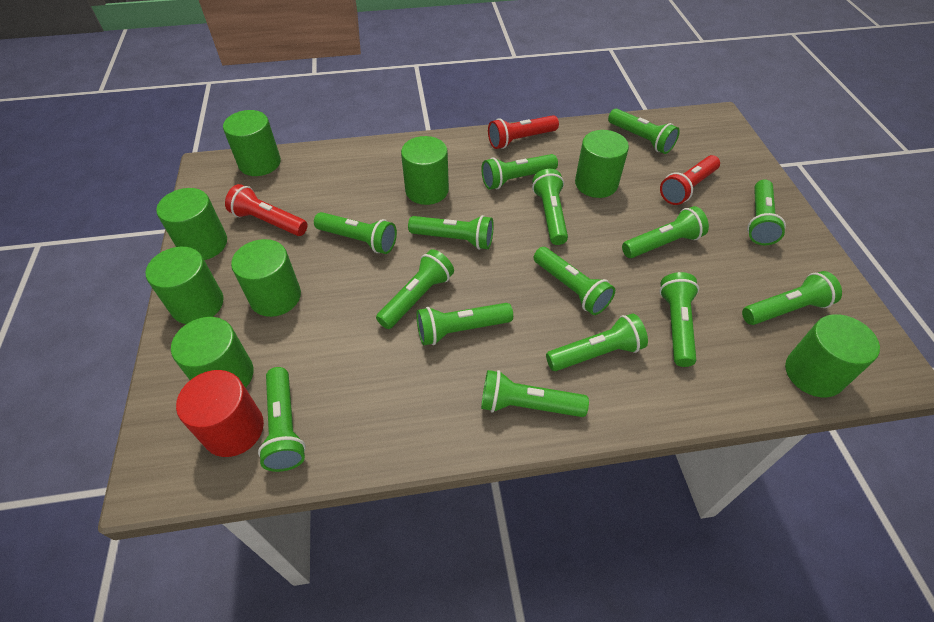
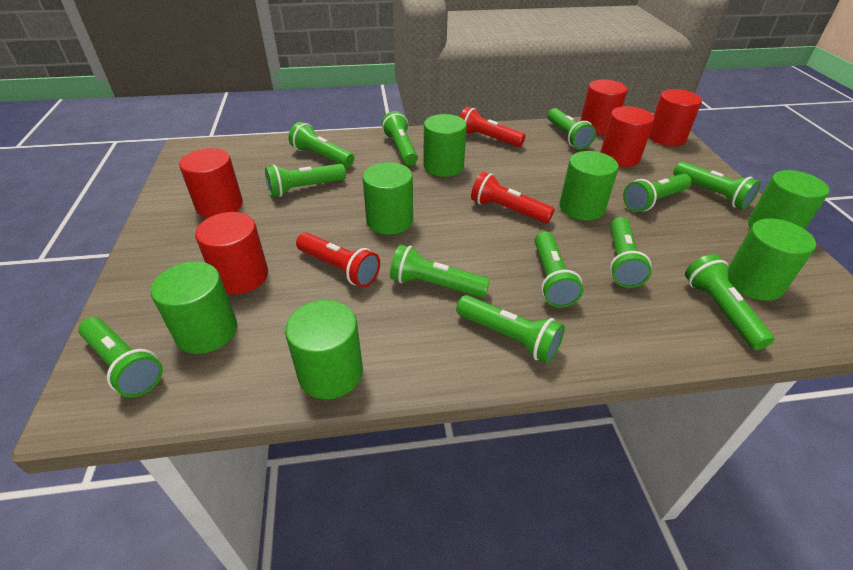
green cylinder: [145,247,224,324] [156,188,227,260] [171,317,254,388] [223,110,281,176] [231,239,301,317] [401,136,449,205] [575,130,629,198] [785,314,880,397] = 8 -> [151,262,237,354] [285,300,363,399] [362,162,413,235] [423,114,467,177] [559,151,619,221] [728,218,816,301] [748,170,829,229] = 7
green flashlight: [258,367,306,472] [314,212,397,254] [376,249,454,329] [408,215,494,250] [416,303,513,346] [481,154,558,190] [481,370,589,417] [532,169,568,245] [534,247,615,315] [546,314,648,371] [608,109,680,154] [622,206,709,258] [659,272,699,367] [742,271,842,325] [747,179,786,245] = 15 -> [78,317,163,397] [265,164,346,197] [288,122,354,167] [382,111,418,166] [390,245,490,298] [456,295,565,363] [535,231,583,308] [548,108,596,149] [610,217,651,288] [623,174,692,212] [674,162,761,209] [685,254,774,350] = 12
red cylinder: [176,370,264,457] = 1 -> [179,148,243,218] [195,212,268,294] [581,79,627,135] [600,106,654,167] [649,89,702,146] = 5

